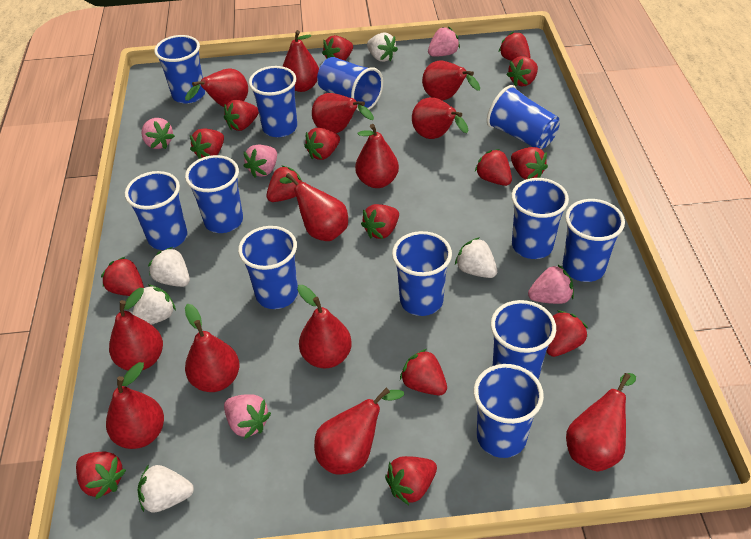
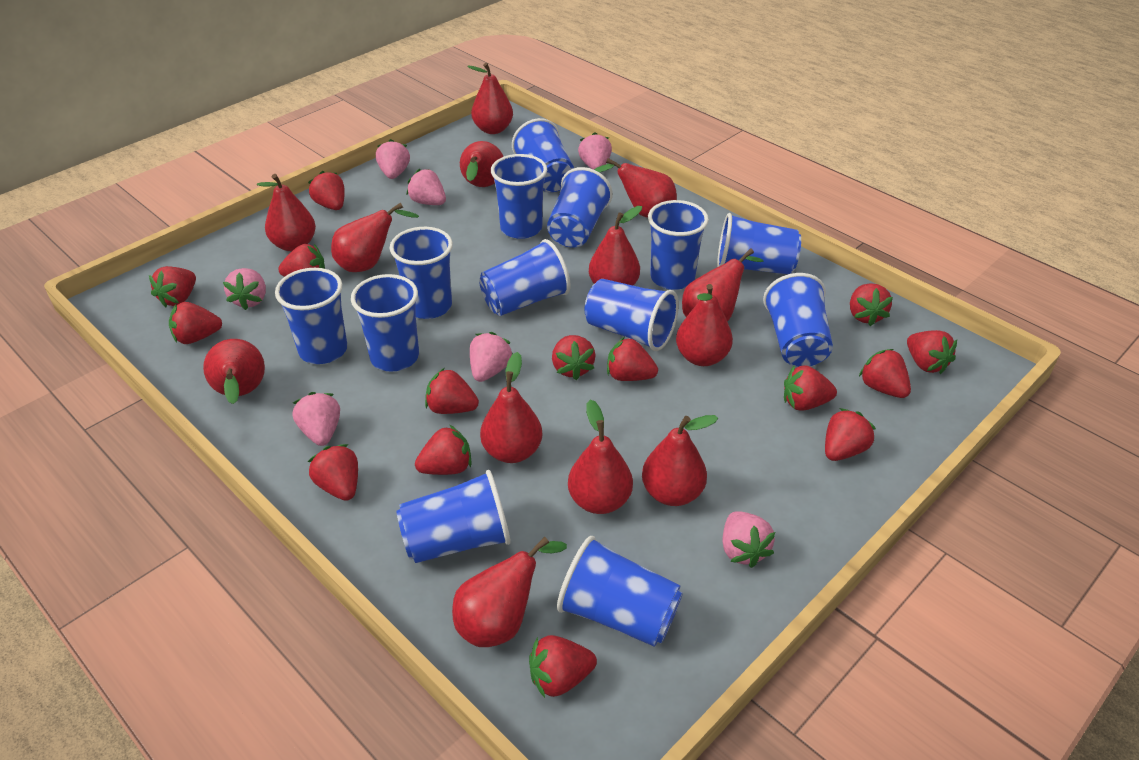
blue cup: [125,171,187,250] [154,35,205,104] [185,155,243,233] [238,226,298,309] [249,66,297,137] [317,57,383,111] [392,231,452,316] [474,364,544,458] [487,85,560,149] [491,300,556,379] [511,178,569,259] [563,199,625,282] = 12 -> [275,268,347,364] [351,274,419,372] [390,227,453,319] [397,470,511,563] [479,239,571,316] [491,154,547,239] [512,118,574,192] [547,167,613,247] [557,536,683,647] [585,279,679,351] [648,200,709,290] [717,213,801,274] [763,273,833,367] = 13
pink strawberry: [141,118,175,149] [224,394,271,439] [244,145,277,178] [428,27,460,56] [528,265,574,304] = 5 -> [223,268,266,310] [293,392,340,446] [376,139,410,179] [407,169,446,205] [470,332,513,382] [578,132,612,170] [722,511,775,568] = 7
white strawberry: [132,284,176,325] [137,465,194,512] [148,247,190,287] [367,32,398,62] [455,237,497,278] = 5 -> none = 0

